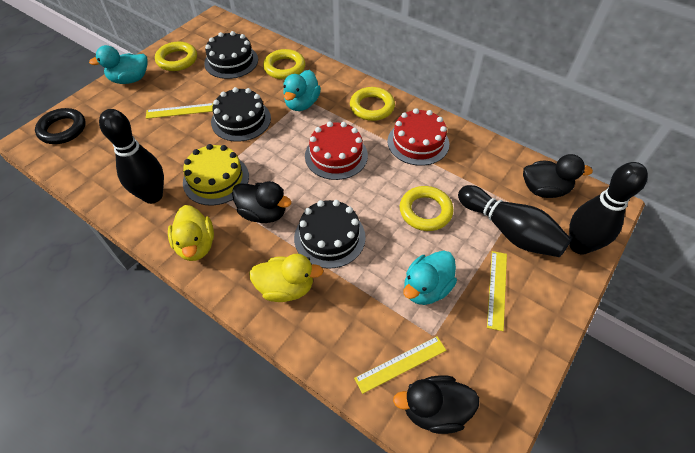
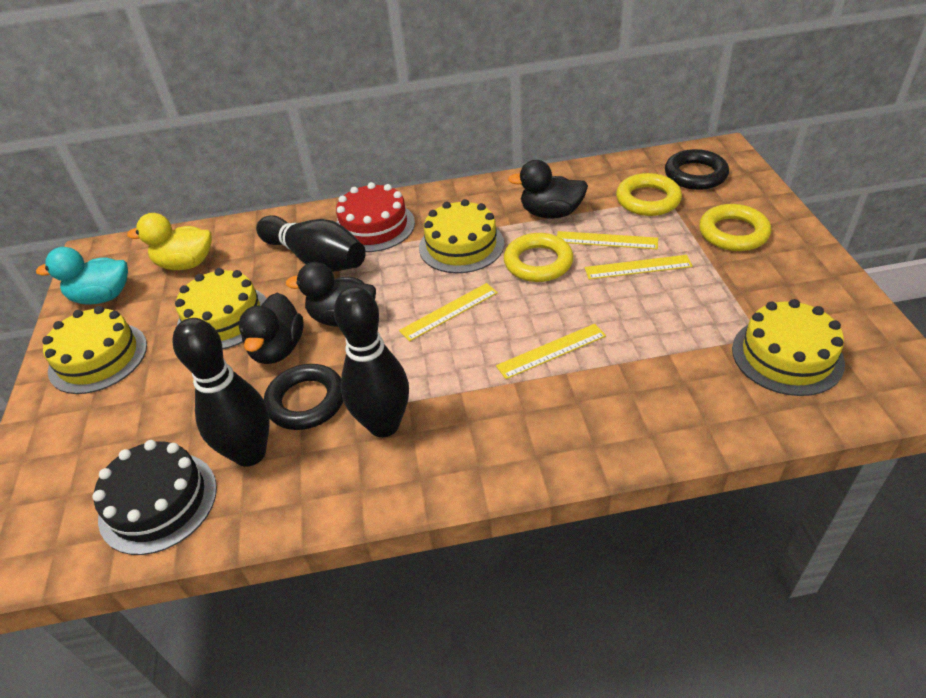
black cake: [204,31,258,79] [211,87,271,142] [294,200,366,269] = 3 -> [92,440,217,555] = 1
black ring: [35,108,86,144] = 1 -> [264,364,343,430] [665,149,729,190] = 2
red cake: [305,122,368,180] [387,108,449,166] = 2 -> [336,182,415,252] = 1
turquoise duck: [89,45,148,84] [283,70,321,111] [404,251,457,305] = 3 -> [36,247,128,305] = 1
yellow cake: [183,144,249,206] = 1 -> [42,306,147,394] [175,268,267,349] [419,199,504,273] [732,299,845,396] = 4
yellow duck: [168,205,214,261] [249,254,324,302] = 2 -> [127,213,212,270] = 1
yellow ring: [155,42,197,71] [263,49,305,79] [350,87,395,121] [400,186,453,231] = 4 -> [504,233,573,282] [616,173,682,216] [699,204,771,251] = 3
yellow ruler: [146,103,213,119] [354,336,446,394] [487,251,507,331] = 3 -> [399,283,498,342] [496,324,606,379] [557,231,658,249] [585,255,693,280] = 4

